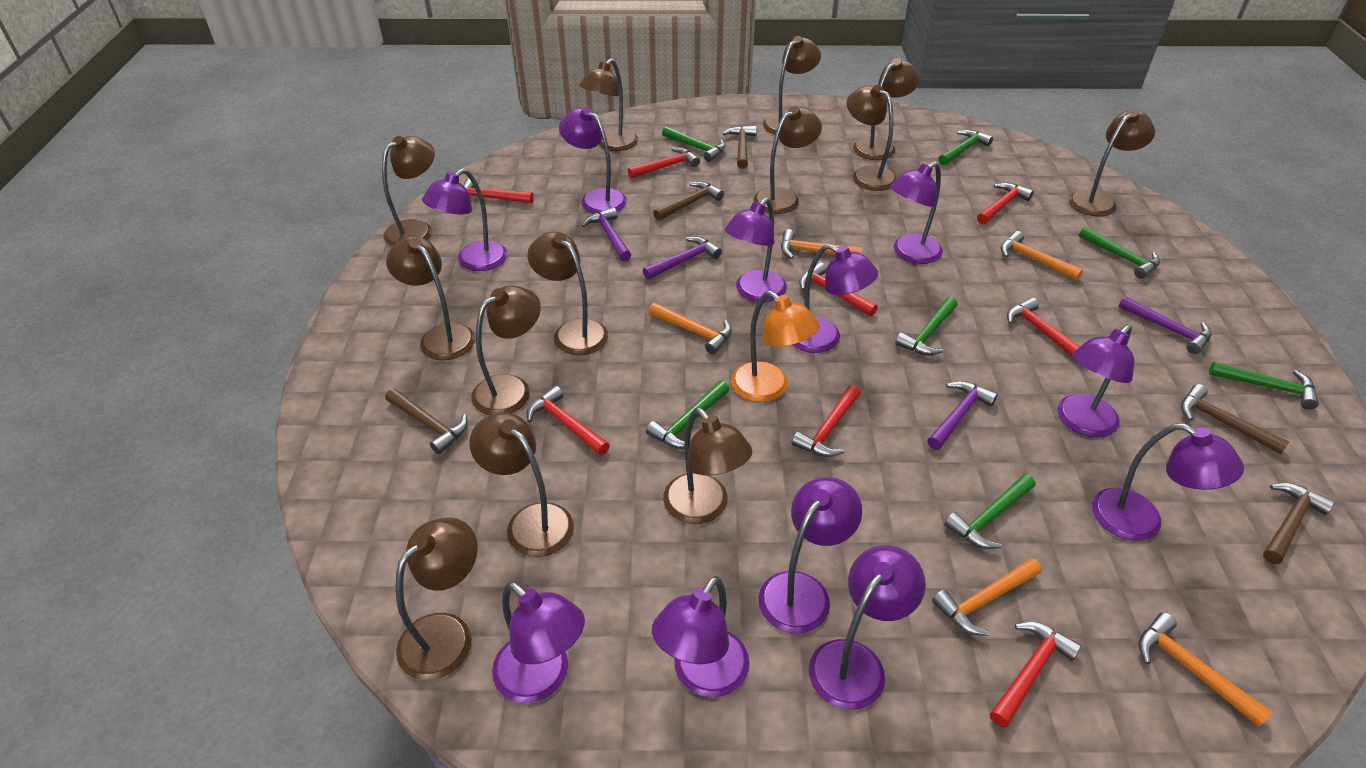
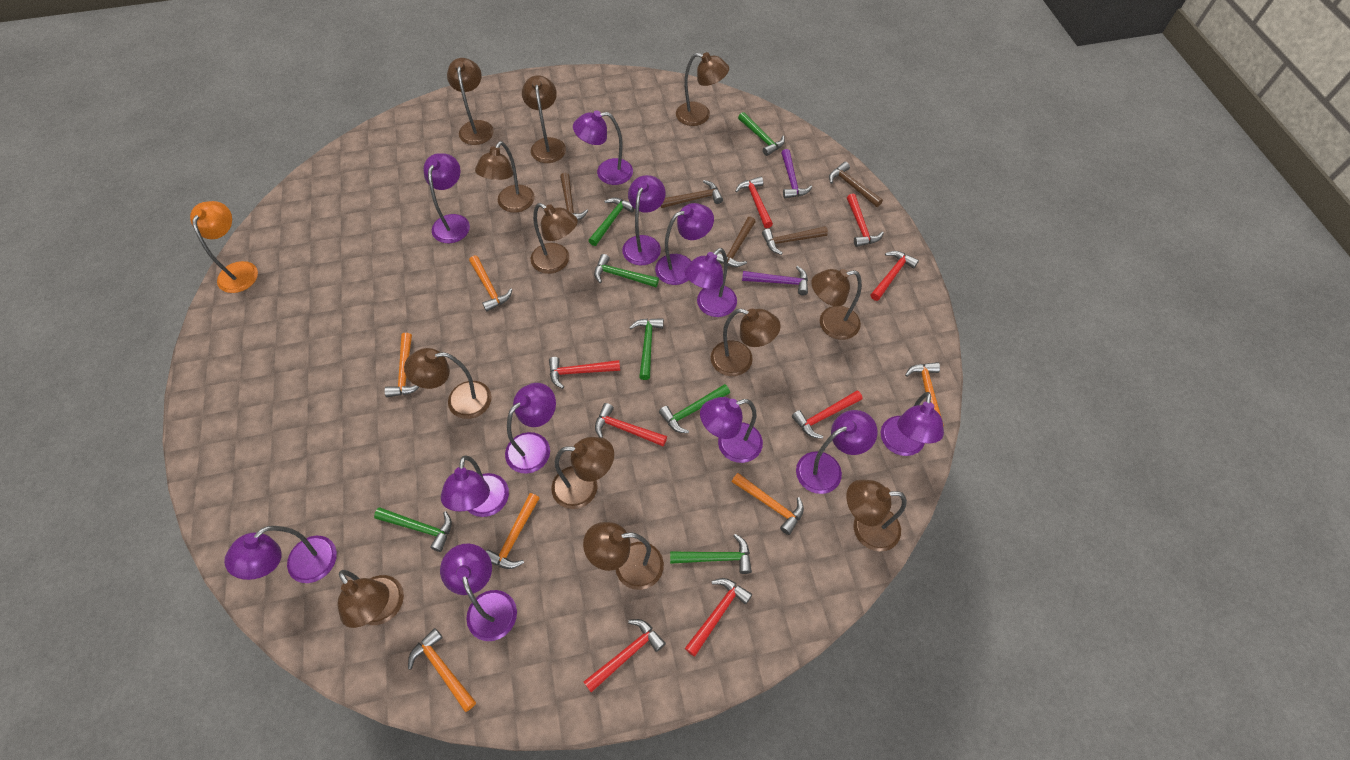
brown lamp: [382,136,435,247] [386,236,475,360] [395,517,478,680] [469,412,574,557] [471,285,541,416] [527,232,608,355] [579,59,638,151] [663,408,753,524] [754,106,822,214] [763,36,821,134] [846,85,897,191] [853,58,920,160] [1069,109,1155,217] = 13 -> [337,570,404,628] [404,348,492,419] [447,58,494,145] [475,141,535,213] [522,75,566,163] [531,203,578,274] [551,437,614,509] [583,522,664,590] [676,52,729,126] [711,308,781,376] [812,269,862,340] [846,480,907,552] = 12
orange hammer: [649,302,732,354] [781,229,862,259] [932,558,1042,636] [1000,231,1083,280] [1138,612,1272,727] = 5 -> [384,333,419,397] [408,628,476,712] [469,256,512,312] [486,493,539,569] [732,473,804,535] [905,362,944,427] = 6
purple hammer: [582,207,631,261] [643,236,722,279] [927,381,998,450] [1118,296,1211,354] = 4 -> [742,266,808,295] [781,149,812,199] = 2
purple lamp: [422,168,507,271] [492,582,585,703] [559,107,627,213] [652,576,749,697] [725,197,787,302] [759,477,862,633] [793,244,878,353] [809,545,926,710] [890,161,943,264] [1057,324,1134,438] [1092,423,1244,541] = 11 -> [224,526,337,583] [424,153,470,243] [440,544,517,641] [441,456,509,517] [505,383,556,474] [573,111,633,185] [622,175,666,265] [655,203,714,285] [684,248,737,317] [700,397,763,463] [796,410,878,494] [881,392,944,456] = 12

